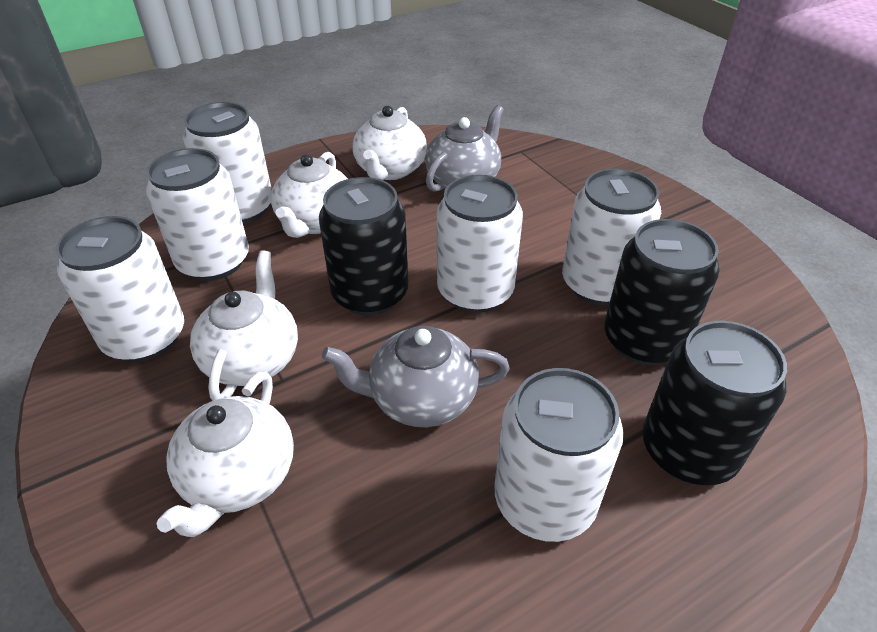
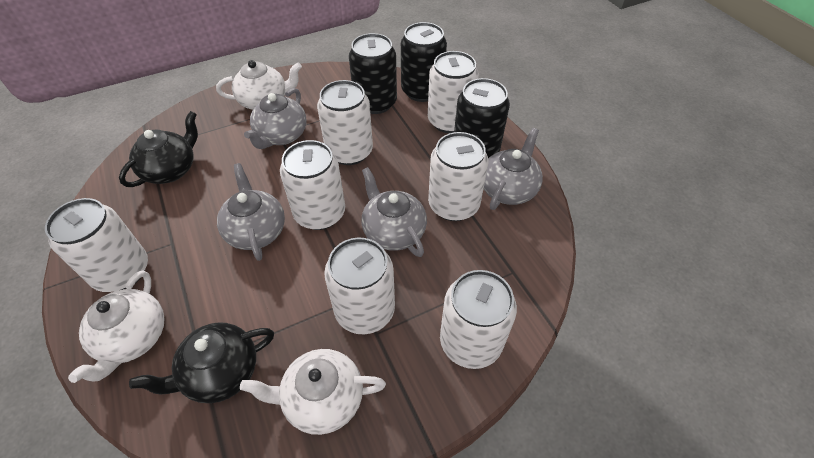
black teapot: none = 0 -> [119,111,198,187] [129,322,274,403] = 2
grey teapot: [322,326,510,427] [425,105,504,192] = 2 -> [217,163,285,261] [244,88,307,149] [361,167,427,257] [484,128,543,210] = 4
white can: [56,216,184,362] [146,148,249,281] [183,102,272,224] [437,175,523,313] [494,368,623,542] [562,168,661,305] = 6 -> [45,198,148,292] [280,140,345,230] [317,80,373,165] [324,238,395,334] [428,51,479,133] [428,132,488,221] [440,270,517,369] = 7
white teapot: [156,371,294,537] [190,250,298,400] [271,152,348,238] [353,106,427,180] = 4 -> [68,270,165,383] [216,60,302,110] [240,349,386,435] = 3

